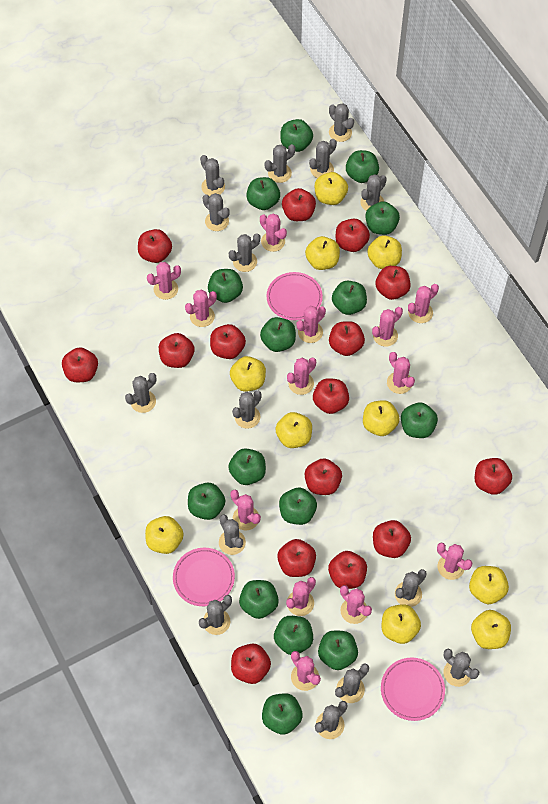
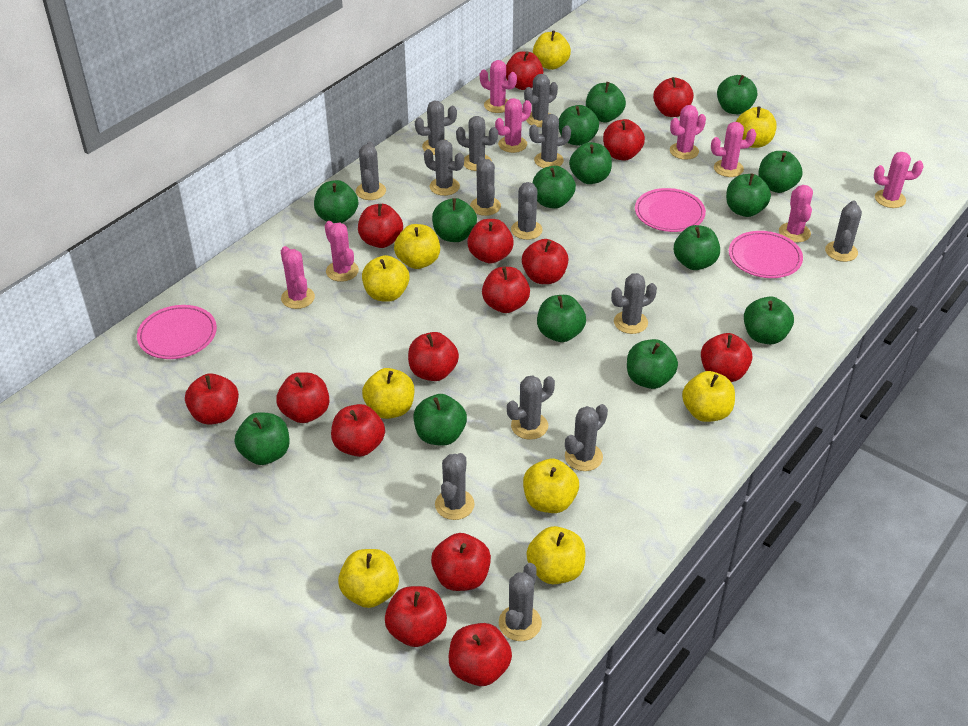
grey cactus: [125,373,156,413] [199,595,232,635] [200,155,225,196] [203,193,230,231] [219,515,246,555] [229,233,260,272] [232,391,261,429] [265,144,295,183] [309,139,337,178] [315,701,348,739] [329,103,354,142] [335,663,369,703] [360,174,387,211] [395,569,427,607] [444,649,479,687] = 15 -> [356,142,386,200] [415,101,457,155] [424,140,464,196] [435,453,475,520] [456,116,498,171] [470,156,501,216] [499,563,542,641] [507,375,555,440] [511,182,543,240] [524,74,558,127] [529,114,571,168] [565,404,608,471] [611,273,657,334] [825,200,862,262] = 14
pink cactus: [147,262,181,300] [185,290,217,327] [230,490,261,531] [260,214,287,252] [286,577,316,616] [287,358,316,395] [291,651,321,691] [296,306,326,343] [340,585,372,624] [372,307,403,347] [387,352,415,394] [408,284,439,323] [437,543,472,580] = 13 -> [281,246,315,309] [325,221,359,282] [480,60,517,113] [495,98,532,153] [670,105,706,160] [711,122,756,177] [779,185,813,242] [874,152,924,208] = 8
yellow apple: [145,516,184,554] [230,356,266,392] [275,412,312,448] [305,236,340,270] [315,172,348,205] [363,400,400,436] [367,235,402,269] [382,604,421,644] [469,566,509,604] [471,610,511,649] = 10 -> [338,549,399,608] [362,255,409,302] [362,368,414,419] [394,224,440,269] [523,459,579,513] [526,526,585,584] [533,30,571,70] [682,371,735,422] [736,107,777,148] = 9

